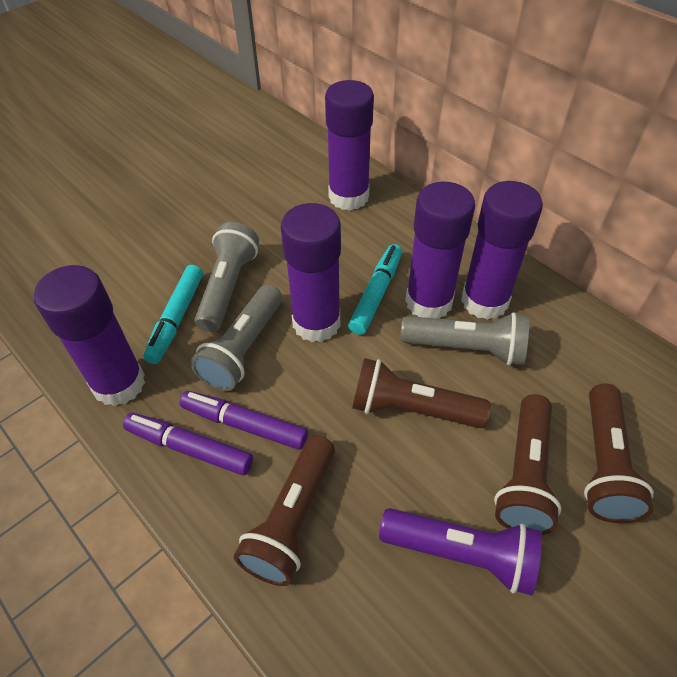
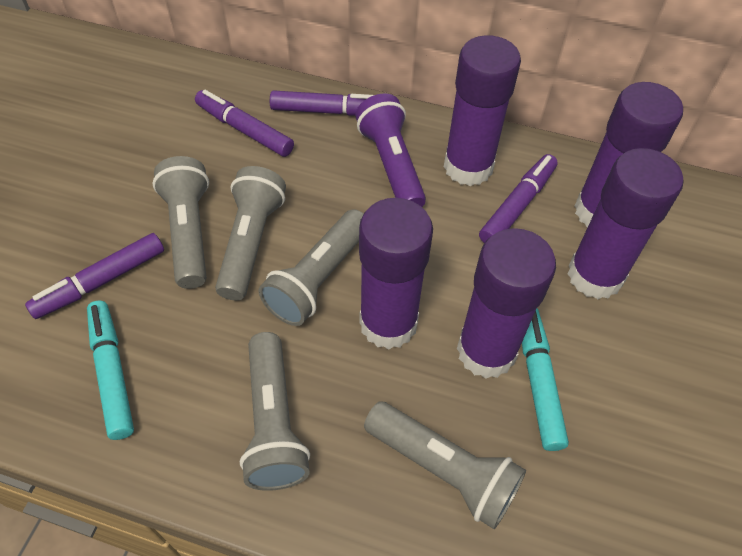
brown flashlight: [234,435,335,586] [352,358,491,428] [494,394,561,535] [584,383,654,523] = 4 -> none = 0
grey flashlight: [190,284,282,391] [195,222,259,332] [401,312,529,366] = 3 -> [153,156,209,289] [215,166,286,300] [240,332,310,491] [259,209,364,326] [364,402,526,529] = 5
purple marker: [123,413,253,475] [179,391,308,450] = 2 -> [25,233,164,319] [195,90,294,157] [270,90,374,116] [479,154,558,243] = 4

